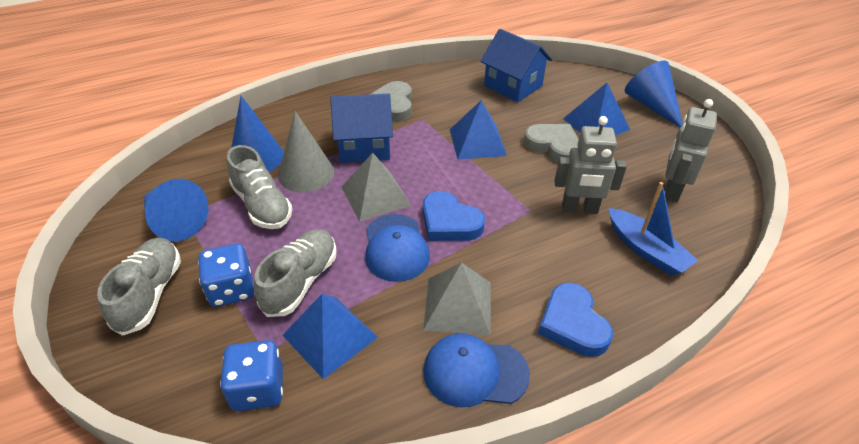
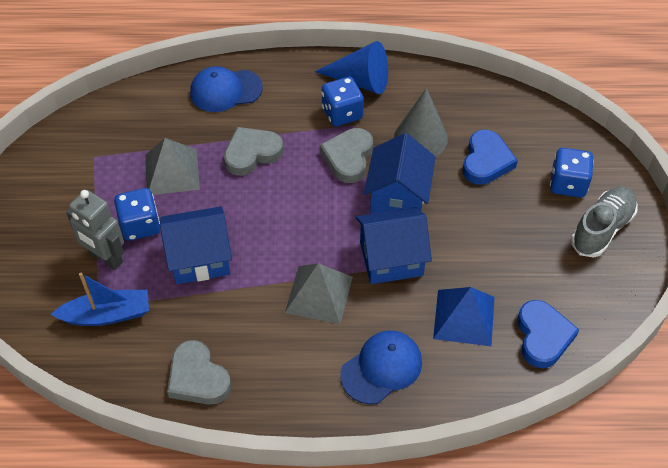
blue cone: [143,179,208,241] [231,96,284,172] [625,60,683,127] = 3 -> [315,41,388,94] = 1
blue dice: [198,244,254,307] [220,340,283,411] = 2 -> [114,188,160,241] [322,77,364,127] [550,148,594,198] = 3
blue house: [330,94,393,163] [481,29,552,102] = 2 -> [160,206,232,284] [356,207,432,284] [364,133,436,214] = 3
blue pyramid: [282,294,378,379] [450,100,507,160] [563,83,630,136] = 3 -> [433,287,494,346] = 1
grey heart: [371,81,412,122] [524,124,579,163] = 2 -> [167,340,231,405] [224,127,283,176] [320,128,373,183] = 3
grey robot: [554,116,627,214] [665,99,717,202] = 2 -> [66,190,124,270] = 1
grey shoe: [97,238,181,336] [227,145,293,229] [254,229,337,317] = 3 -> [571,187,638,258] = 1

